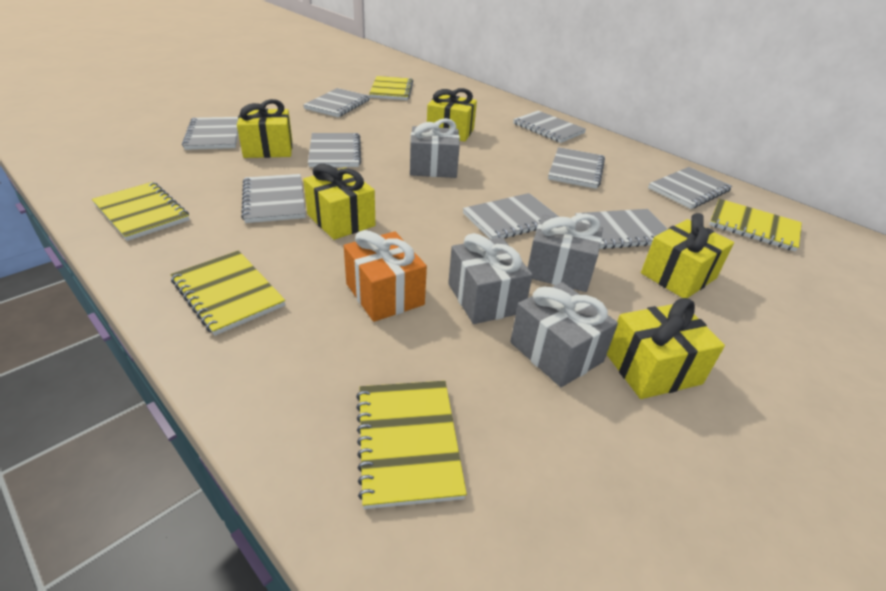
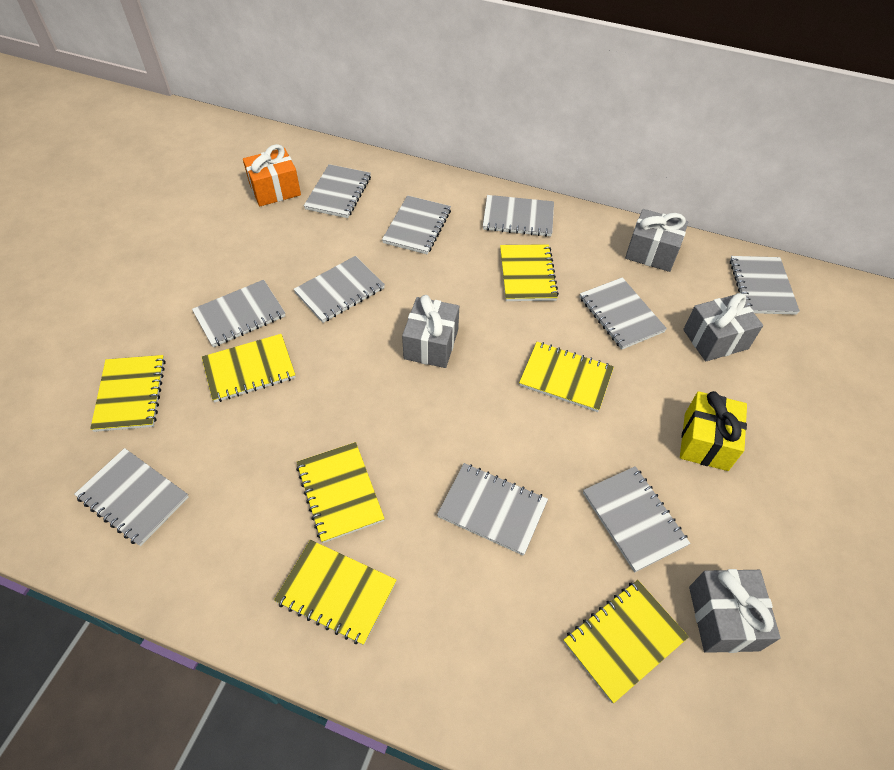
grey notebook: [182,117,238,150] [241,174,306,223] [303,88,370,117] [308,133,361,167] [463,193,559,239] [513,111,586,143] [548,147,605,189] [575,209,668,249] [648,167,732,209] = 9 -> [74,448,189,546] [192,280,285,347] [293,256,385,323] [304,164,371,218] [382,195,451,254] [437,463,548,556] [483,195,554,237] [580,277,667,350] [583,466,691,573] [730,256,800,315] = 10
yellow gift: [237,99,292,158] [303,164,375,240] [427,88,477,142] [607,298,725,399] [641,213,734,298] = 5 -> [680,391,747,471] = 1
yellow notebook: [92,182,189,241] [170,250,285,336] [356,381,467,509] [369,76,413,100] [709,199,802,252] = 5 -> [90,355,166,432] [202,334,296,403] [274,540,397,645] [296,442,385,543] [500,244,559,301] [519,342,614,412] [564,580,689,703] = 7

